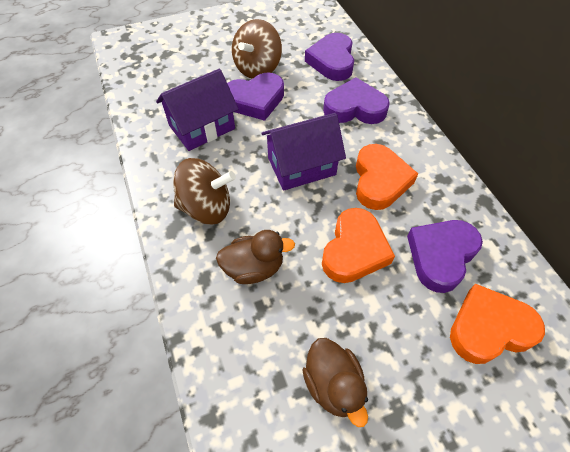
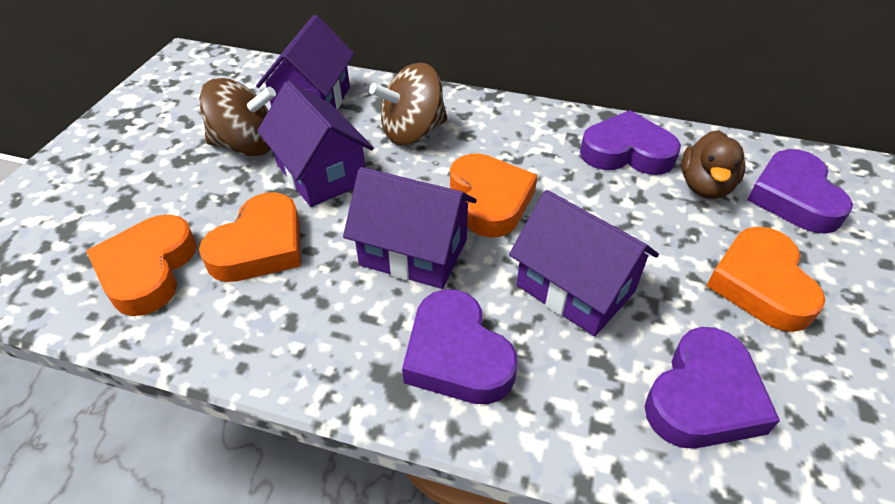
brown duck: [216,230,295,284] [302,338,368,427] = 2 -> [681,130,745,199] = 1
orange heart: [322,208,395,283] [356,144,418,210] [450,284,545,364] = 3 -> [86,215,197,316] [199,192,301,282] [450,153,537,238] [707,227,825,332] = 4
purple house: [156,69,239,151] [261,113,346,191] = 2 -> [256,15,354,110] [257,81,374,207] [343,167,477,289] [509,190,659,336] = 4

